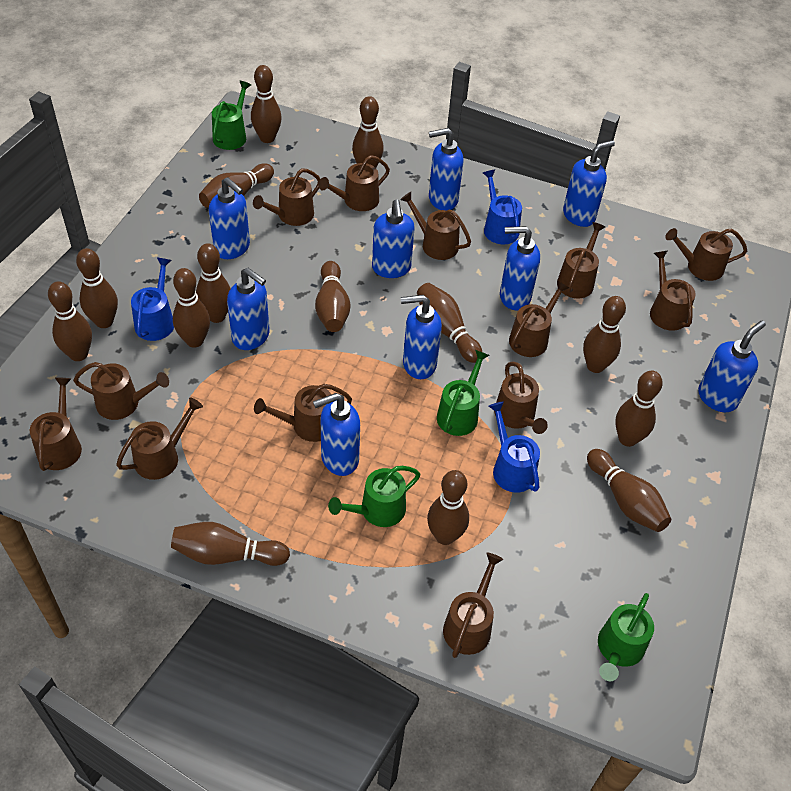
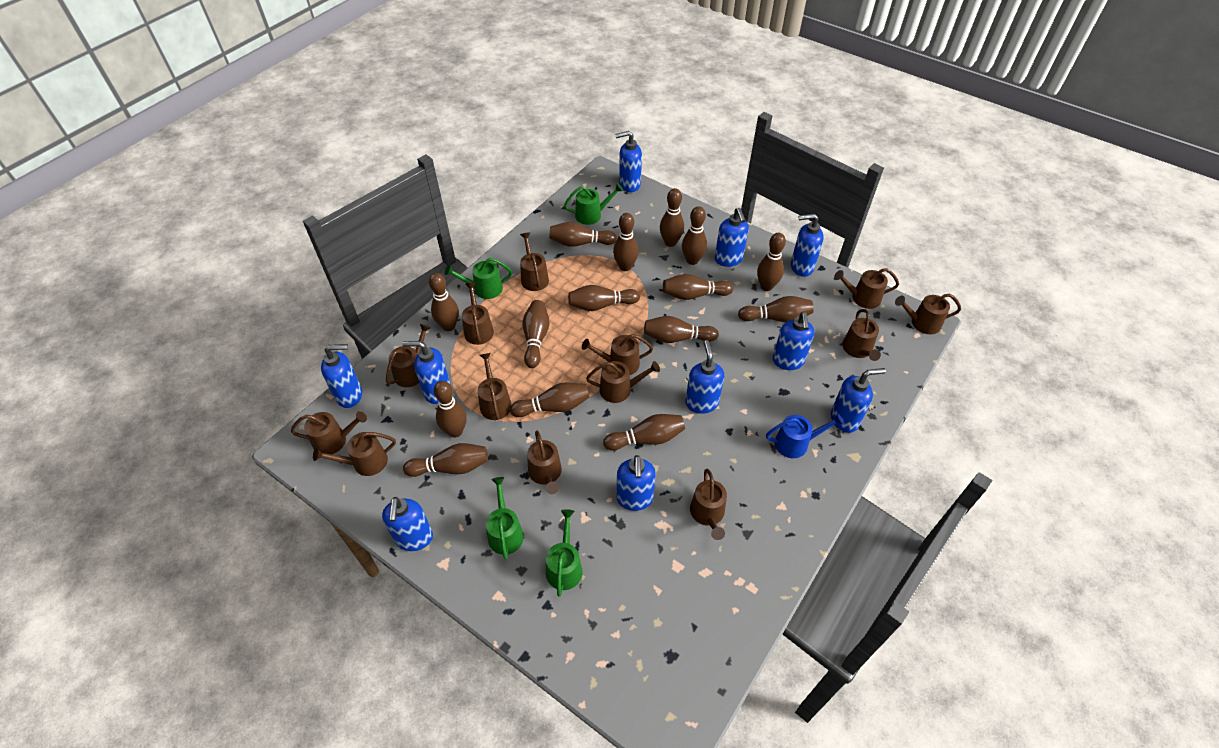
blue soap dispenser: [209,177,250,259] [227,268,270,350] [313,393,360,476] [372,199,414,278] [401,295,442,379] [429,128,464,211] [500,226,540,310] [563,140,615,227] [698,321,766,412] = 9 -> [321,344,362,408] [382,497,433,551] [402,341,451,404] [615,131,642,192] [617,455,656,511] [686,340,724,414] [715,208,749,267] [773,312,815,370] [791,214,824,277] [831,368,886,433] = 10
blue watering can: [131,258,174,341] [483,170,522,244] [489,402,540,493] = 3 -> [766,413,844,458] = 1
brown bowling pin: [48,281,92,361] [76,248,118,328] [171,522,290,566] [173,268,210,348] [196,243,231,323] [199,163,274,208] [251,65,282,143] [315,261,351,332] [352,96,384,168] [417,283,482,363] [427,470,469,545] [583,296,626,373] [587,449,671,532] [615,370,663,447] = 14 -> [403,443,488,477] [429,273,459,331] [433,381,467,437] [510,382,590,417] [523,300,550,368] [549,222,617,247] [568,285,640,311] [603,414,685,450] [613,213,639,271] [644,316,719,343] [660,188,684,247] [663,274,733,300] [682,206,707,265] [738,296,814,322] [757,233,786,291] = 15

